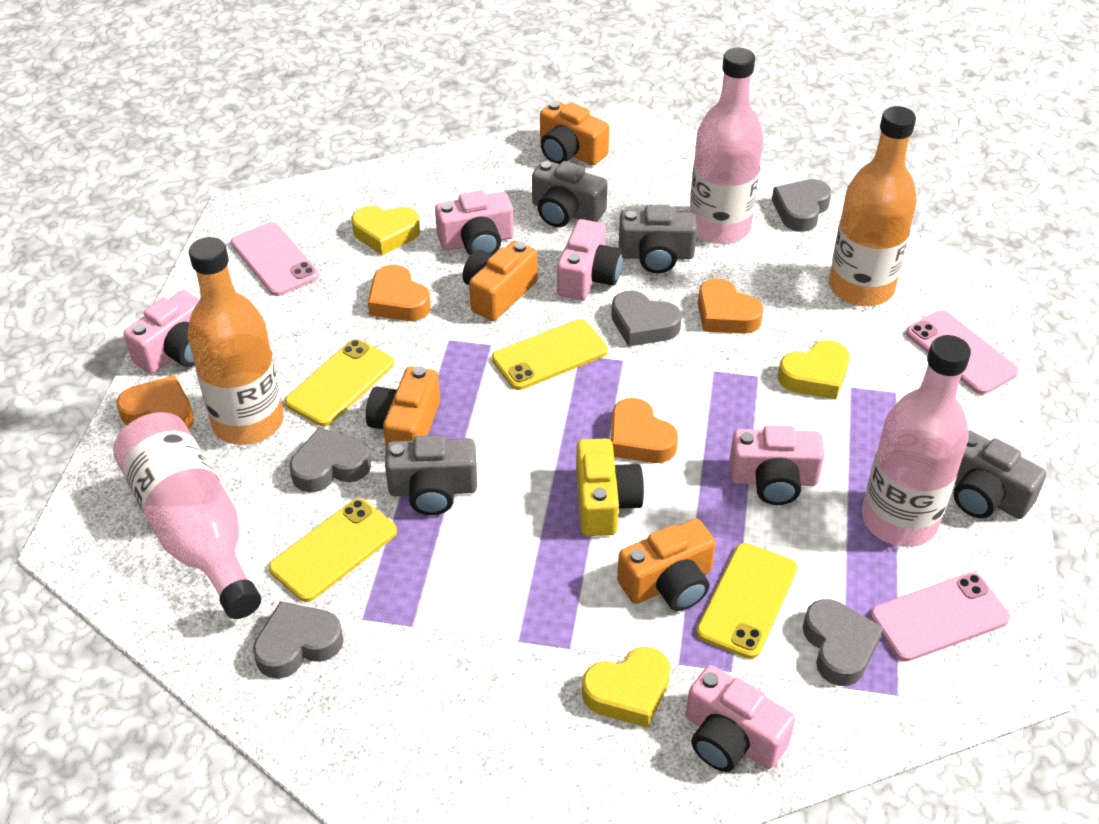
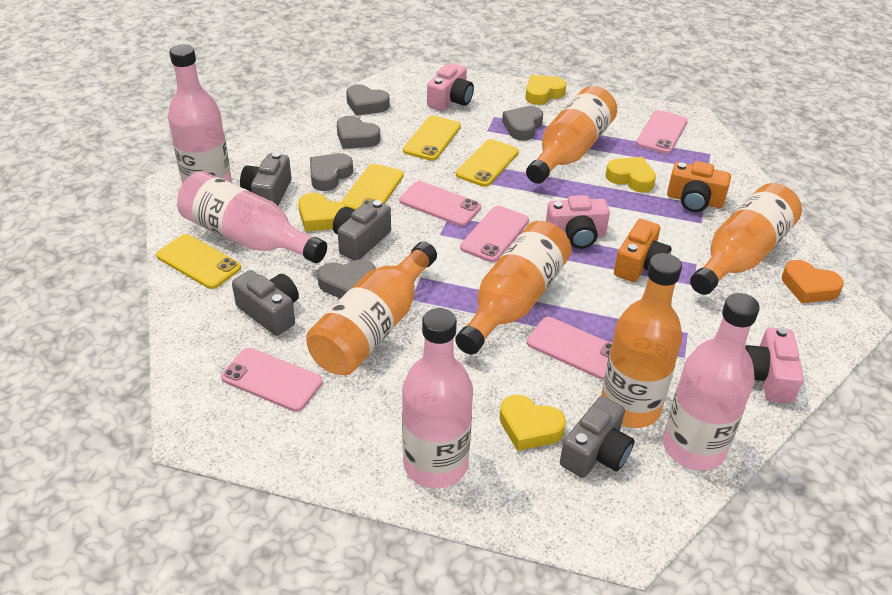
orange bottle: [188,237,284,445] [829,106,917,306] = 2 -> [306,241,437,375] [455,221,572,355] [526,86,617,184] [601,253,682,428] [690,183,802,295] = 5
orange camera: [366,366,440,445] [462,241,538,321] [540,101,609,165] [617,519,716,611] = 4 -> [614,219,671,282] [667,161,731,212] = 2
orange heart: [117,375,194,430] [368,265,431,321] [611,398,678,463] [698,278,764,334] = 4 -> [782,260,844,303] = 1
pink bottle: [113,412,261,619] [690,48,764,244] [862,335,971,547] = 3 -> [168,44,232,184] [177,171,327,263] [402,308,473,488] [663,293,760,470] = 4
pink camera: [124,290,200,374] [435,190,514,255] [557,219,623,300] [686,665,795,772] [729,425,825,505] = 5 -> [427,63,474,111] [546,195,610,249] [745,327,804,403] = 3
pink phone: [231,222,319,296] [870,572,1010,662] [906,311,1019,394] = 3 -> [221,348,323,412] [400,181,481,226] [460,206,529,262] [527,317,612,380] [636,110,688,154] = 5
yellow camera: [576,439,644,536] = 1 -> none = 0
yellow heart: [351,206,420,255] [582,647,670,728] [778,340,849,399] = 3 -> [298,193,346,232] [499,395,566,451] [525,75,566,105] [605,157,656,192] = 4

